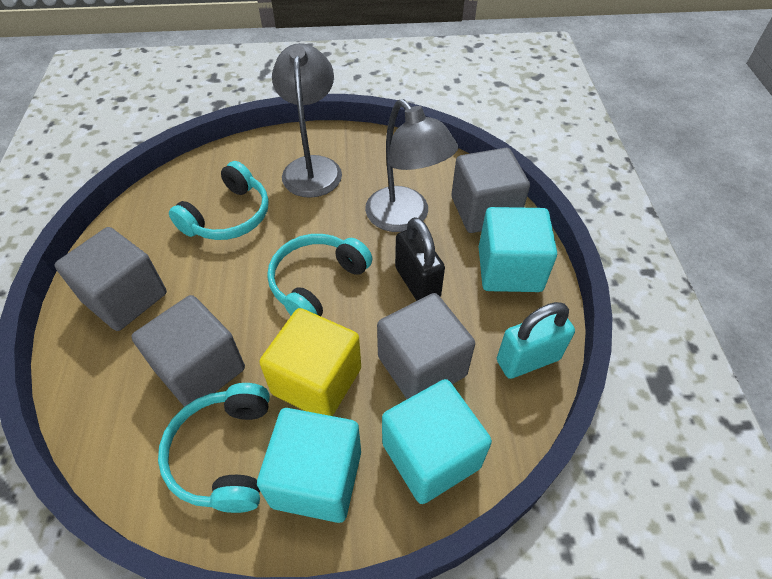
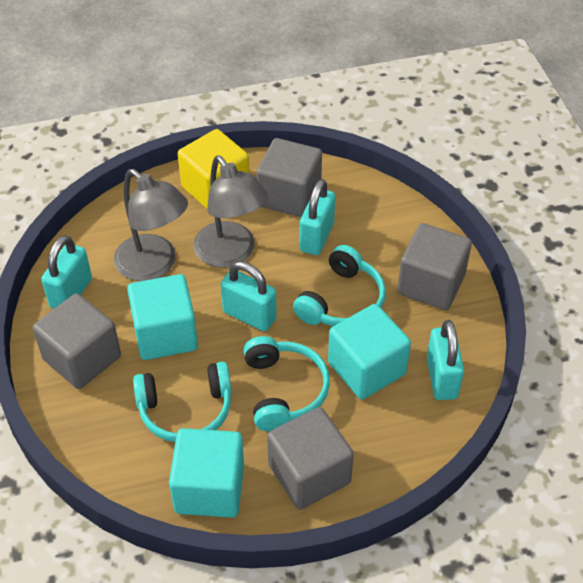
black padlock: [395,217,445,301] = 1 -> none = 0
turquoise padlock: [497,302,575,379] = 1 -> [41,235,92,309] [221,261,277,331] [299,179,335,255] [427,320,464,400] = 4

